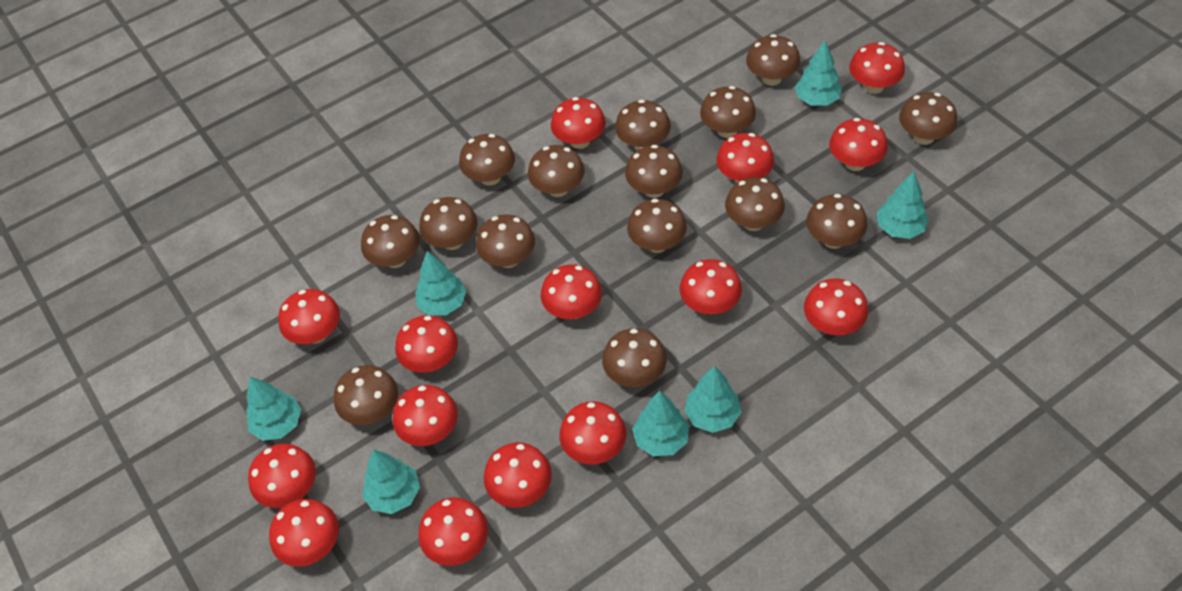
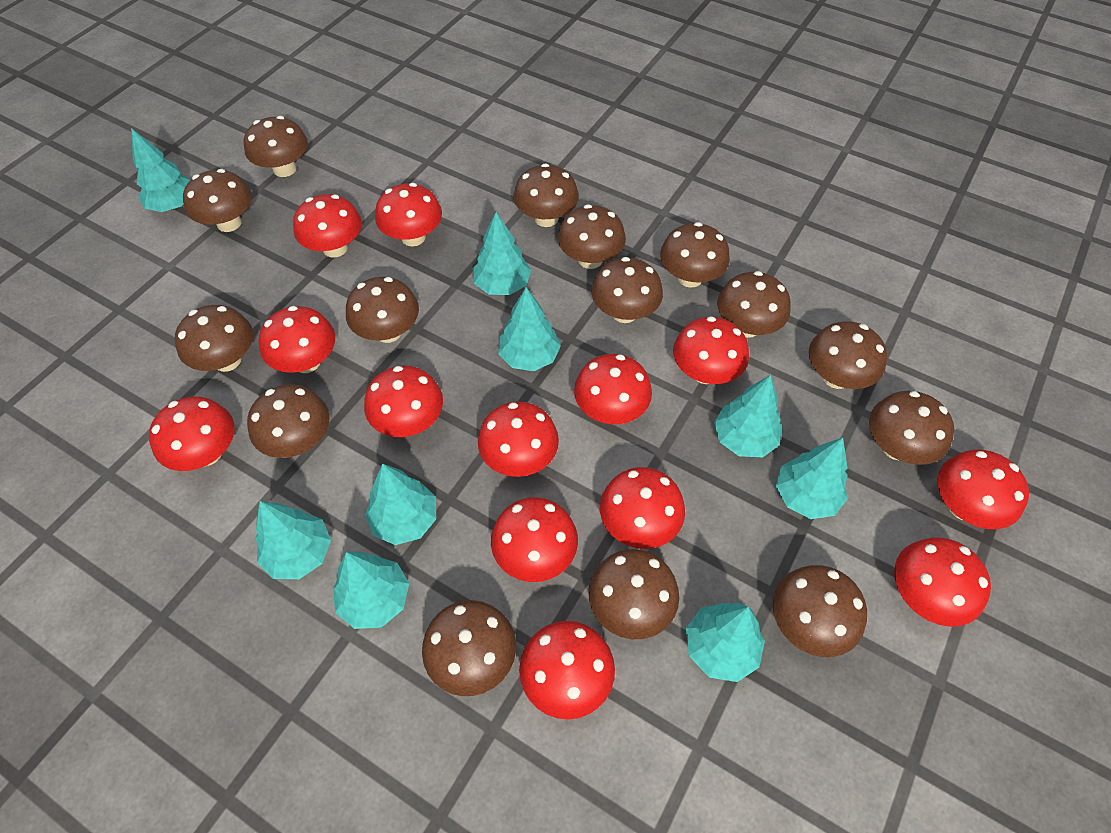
red mushroom: [248,444,316,508] [269,499,339,566] [278,289,340,344] [393,385,458,446] [395,315,458,373] [418,497,488,566] [484,442,552,508] [541,264,602,319] [551,97,606,149] [559,401,626,465] [680,259,742,315] [716,133,774,183] [804,278,868,335] [829,118,888,171] [849,42,905,94] = 15 -> [149,397,234,471] [259,306,335,373] [293,194,362,258] [364,366,443,437] [375,183,442,246] [478,401,559,477] [491,497,578,582] [519,621,615,719] [574,354,652,424] [600,467,685,549] [673,316,749,384] [894,537,991,627] [938,450,1029,529] = 13
turquoise tree: [246,376,301,441] [362,449,420,514] [415,251,466,315] [632,391,689,456] [684,366,741,433] [795,41,842,106] [877,171,929,239] = 7 -> [131,128,190,212] [255,501,331,579] [333,552,409,629] [365,464,436,545] [473,212,531,295] [498,287,561,371] [686,602,765,682] [714,375,782,457] [776,438,848,519] = 9

